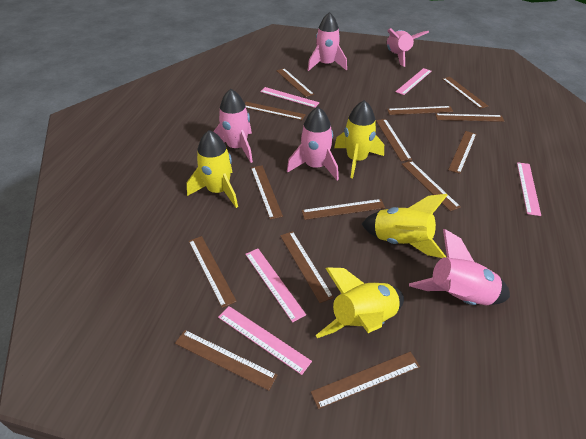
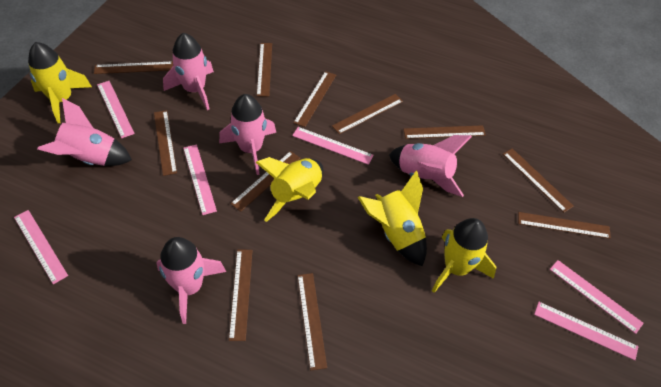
brown ruler: [175,330,278,391] [189,236,237,308] [245,102,306,120] [251,165,283,220] [276,68,314,97] [280,231,334,303] [302,199,385,220] [311,352,420,409] [376,119,412,161] [387,106,454,115] [402,161,461,211] [435,114,504,122] [442,77,489,109] [448,131,476,174] = 14 -> [94,61,173,74] [154,110,177,176] [229,250,253,341] [230,151,300,212] [257,43,272,97] [293,71,336,127] [297,273,327,370] [332,94,403,134] [403,125,486,139] [503,148,574,212] [518,212,611,239] = 11
pink ruler: [218,306,312,375] [245,249,306,322] [260,87,320,108] [395,68,432,95] [517,162,541,216] = 5 -> [14,210,68,284] [97,81,135,138] [183,144,217,215] [292,127,374,165] [534,302,639,360] [550,260,644,334] = 6

